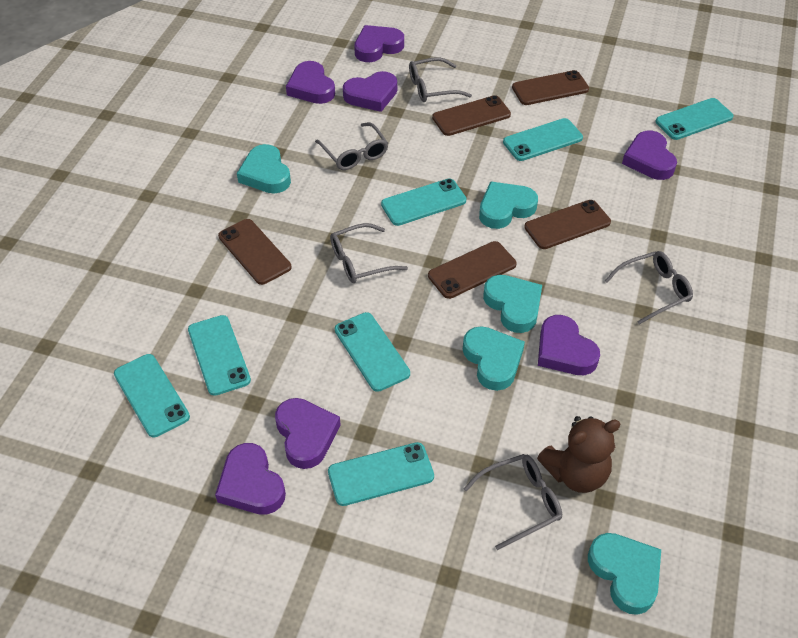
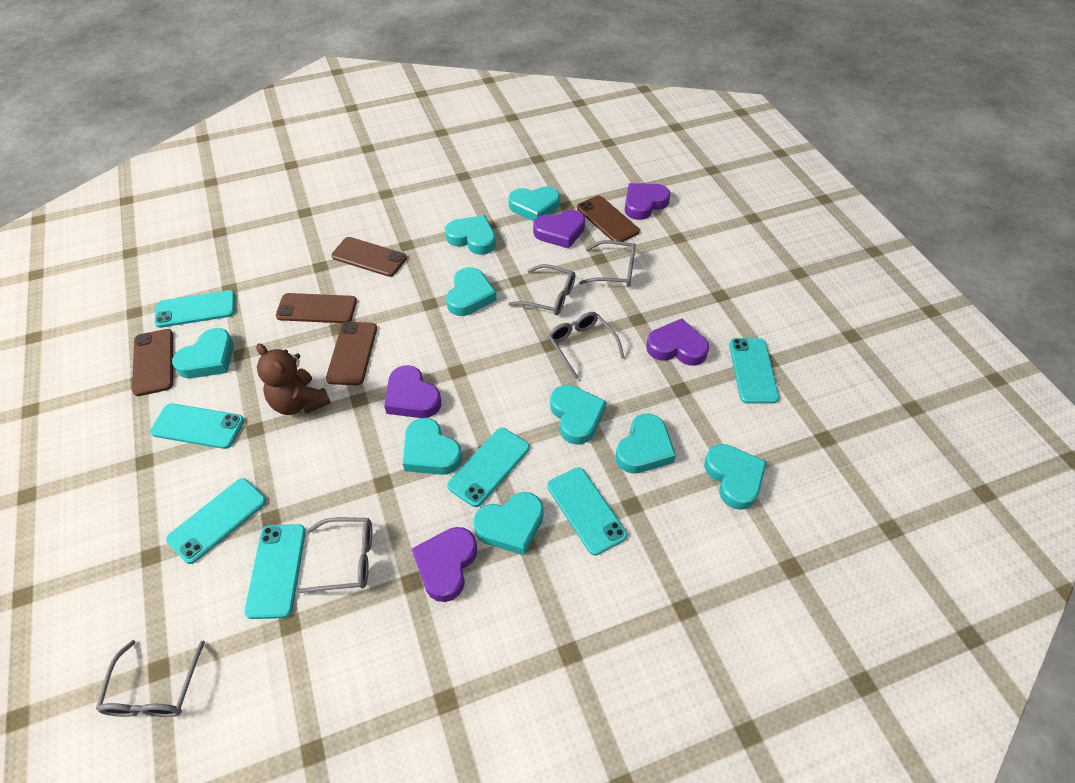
purple heart: [215,443,286,515] [275,398,341,469] [286,61,335,104] [343,71,397,112] [354,25,404,62] [538,315,600,375] [622,131,677,180] = 7 -> [384,365,441,418] [412,527,477,602] [533,210,585,249] [625,183,671,220] [646,319,709,366] = 5
turquoise heart: [237,144,291,194] [463,326,525,391] [479,181,538,229] [483,275,542,333] [588,533,661,615] = 5 -> [172,328,234,378] [403,418,462,475] [445,215,496,255] [446,267,497,316] [473,492,544,555] [508,187,560,222] [550,385,607,445] [615,414,676,474] [704,444,767,510] = 9

